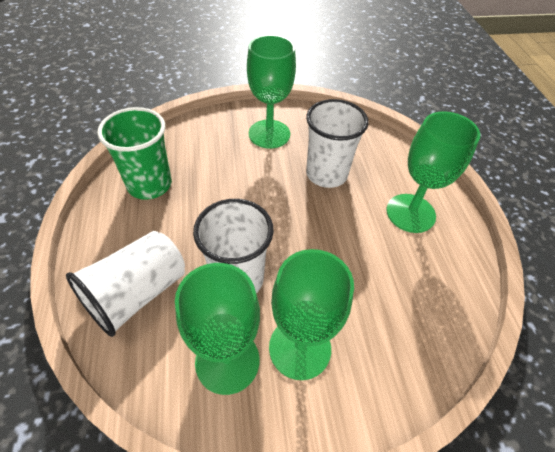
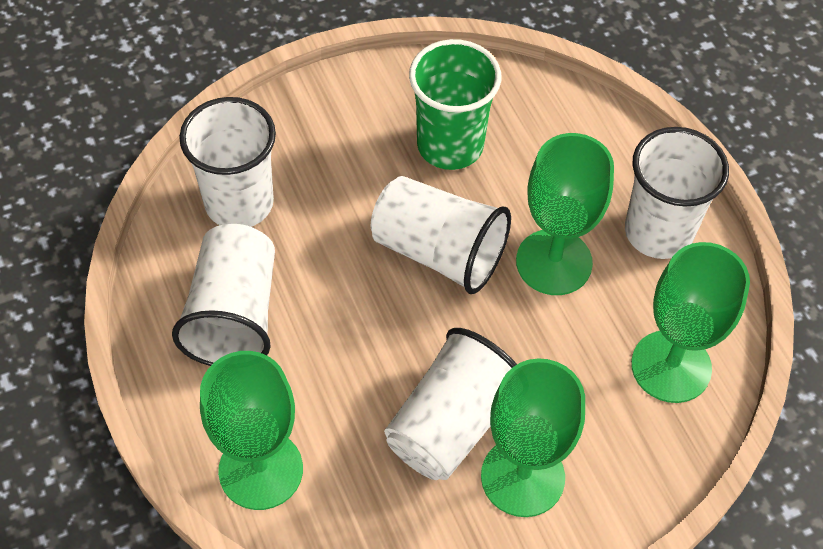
white cup: [66,231,185,337] [193,199,274,293] [306,99,369,188] = 3 -> [172,224,275,366] [179,97,276,227] [371,176,511,294] [384,328,517,480] [625,127,729,259] = 5

